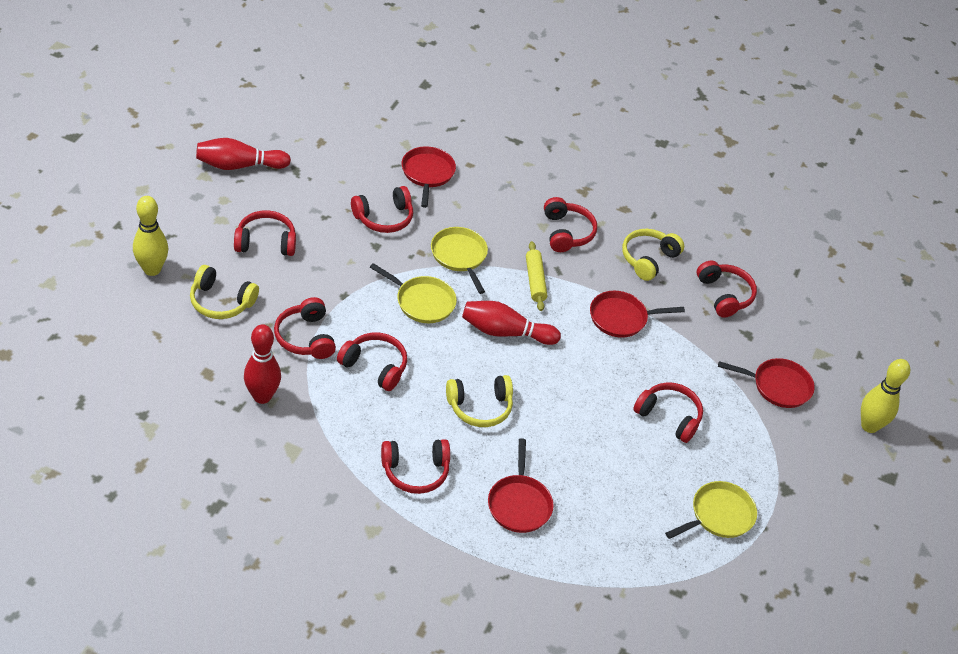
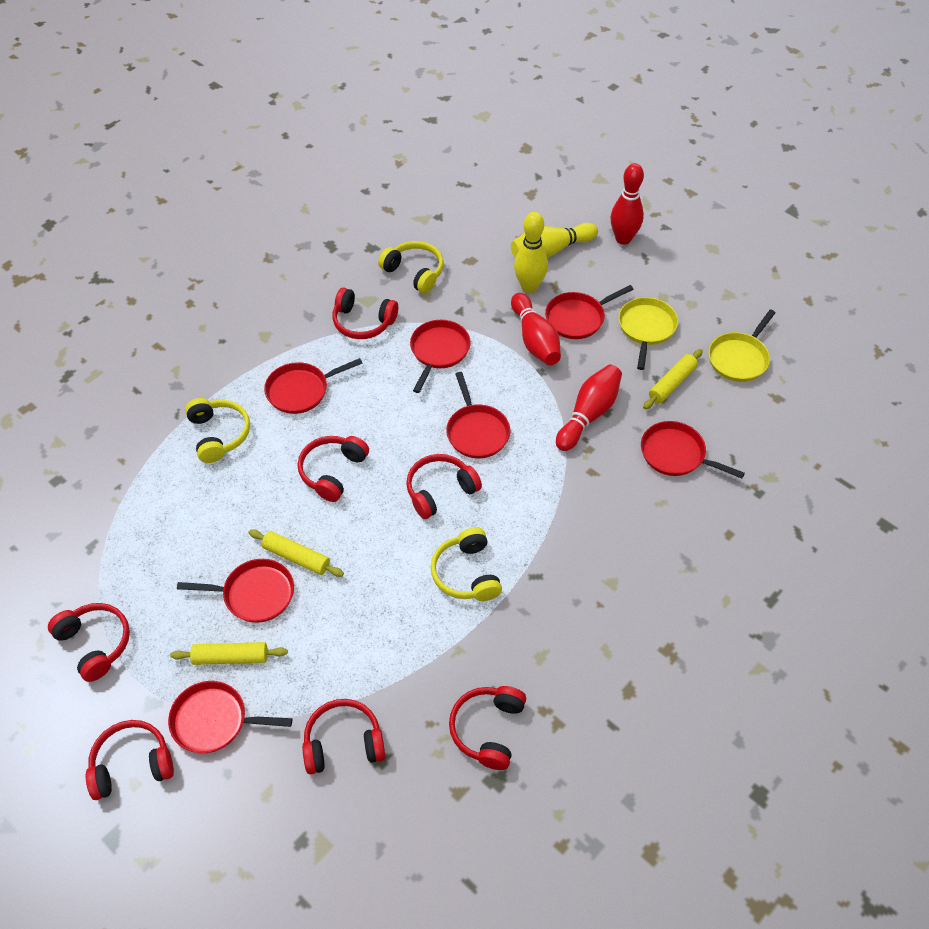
red headphones: [234,210,296,256] [274,297,336,359] [337,333,407,391] [351,186,413,233] [381,439,450,494] [544,197,597,252] [633,382,703,443] [697,261,757,318] = 8 -> [48,603,130,682] [86,720,174,800] [298,436,369,502] [302,699,386,774] [333,288,398,339] [406,454,482,519] [449,686,526,770] = 7
red pan: [402,146,456,208] [488,438,554,533] [590,291,685,338] [718,358,815,408] = 4 -> [168,681,292,753] [177,559,294,623] [264,358,362,414] [410,320,471,393] [446,372,510,458] [545,285,634,339] [641,421,745,478] = 7
yellow pan: [370,263,457,323] [431,227,488,294] [665,481,757,539] = 3 -> [618,297,678,370] [708,309,775,382] = 2
yellow rolling pin: [526,241,547,311] = 1 -> [170,642,288,665] [248,529,344,577] [643,349,703,409] = 3

